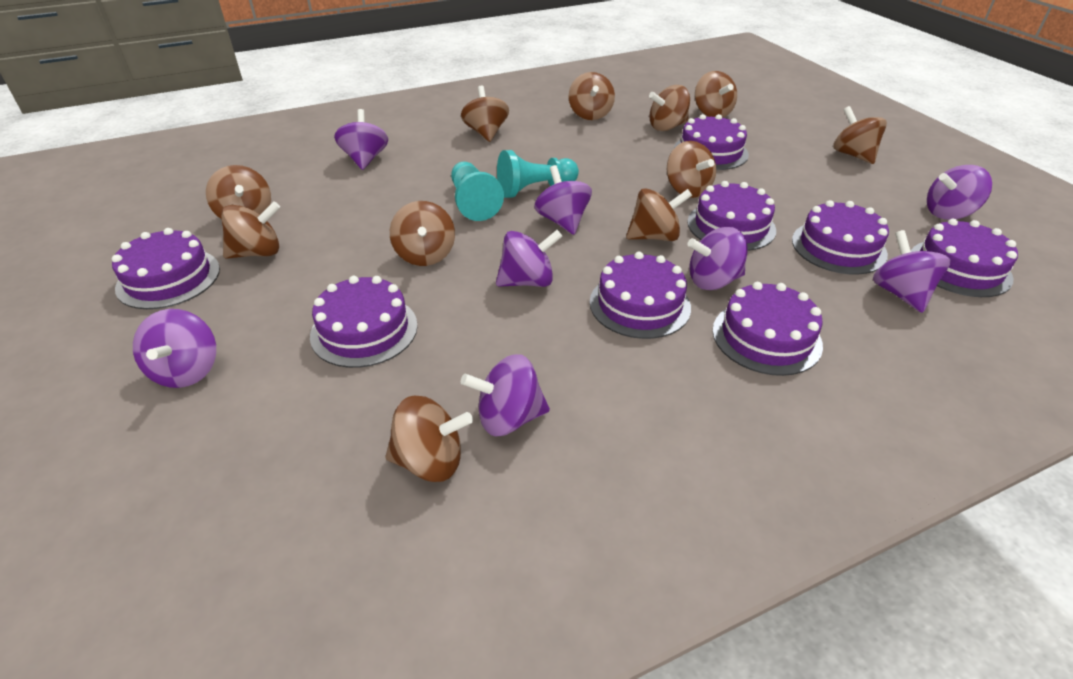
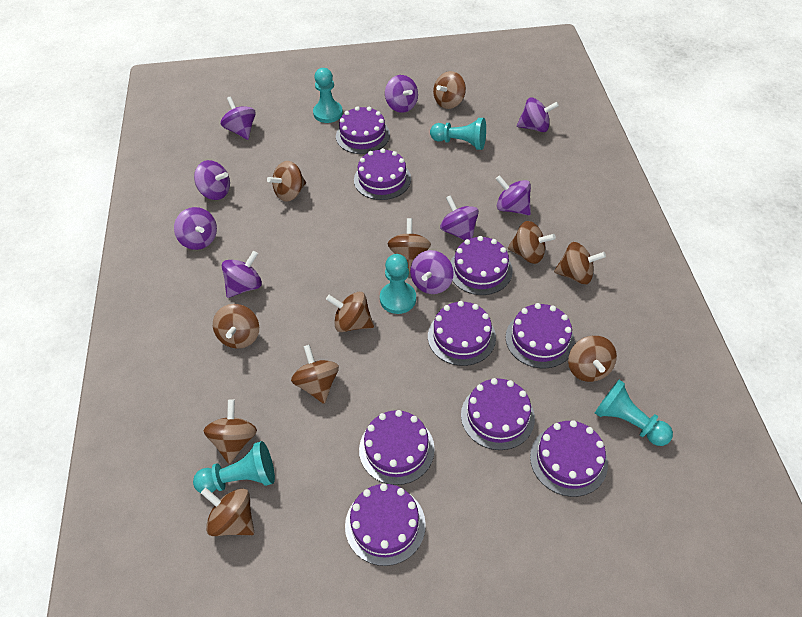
purple cake: [112,228,220,309] [310,276,418,368] [590,252,691,339] [674,114,749,170] [687,181,776,251] [713,282,823,376] [792,200,889,275] [911,219,1018,297] = 8 -> [336,106,390,154] [345,483,426,566] [354,148,411,200] [359,410,435,485] [428,301,496,366] [450,236,513,295] [461,378,535,450] [506,303,575,368] [530,420,608,497] = 9
purple spinning top: [133,309,216,388] [334,109,388,170] [461,354,550,436] [496,230,562,287] [534,165,592,235] [688,227,747,290] [873,230,950,313] [927,165,992,220] = 8 -> [174,207,217,250] [194,160,230,200] [220,96,256,140] [222,251,262,298] [385,75,418,113] [410,250,454,294] [440,195,479,241] [496,175,531,216] [517,98,559,132] = 9
turquoise pawn: [451,162,504,221] [497,150,579,198] = 2 -> [193,441,275,493] [313,68,343,123] [380,254,416,314] [430,118,486,150] [595,380,673,446] = 5

